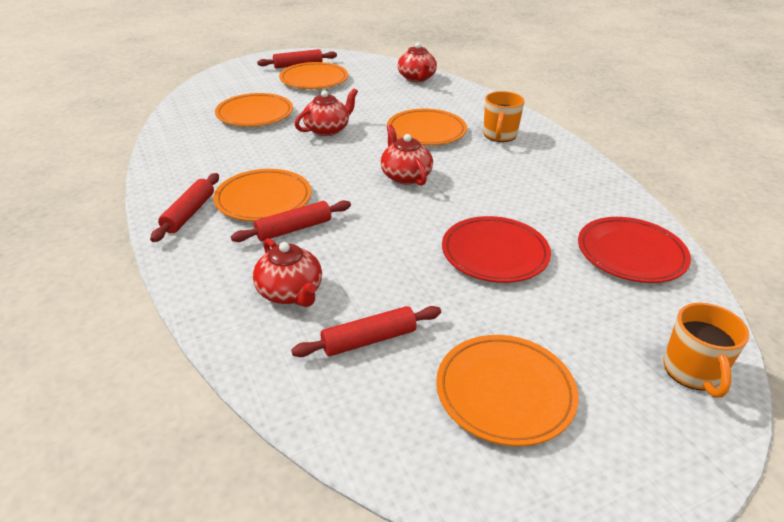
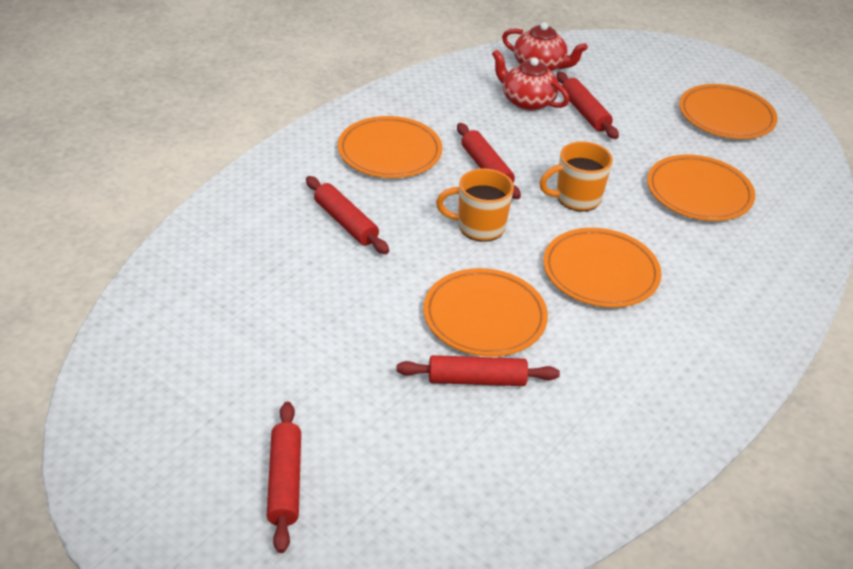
red plate: [442,216,551,283] [578,217,691,283] = 2 -> none = 0
red rolling pin: [150,173,219,242] [231,200,351,242] [257,49,337,68] [291,306,441,357] = 4 -> [267,401,301,553] [306,176,389,254] [396,355,560,386] [457,123,521,199] [556,72,619,139] = 5
red teapot: [253,238,322,307] [295,88,358,136] [380,125,433,186] [398,43,437,82] = 4 -> [492,50,569,111] [502,22,588,71] = 2

